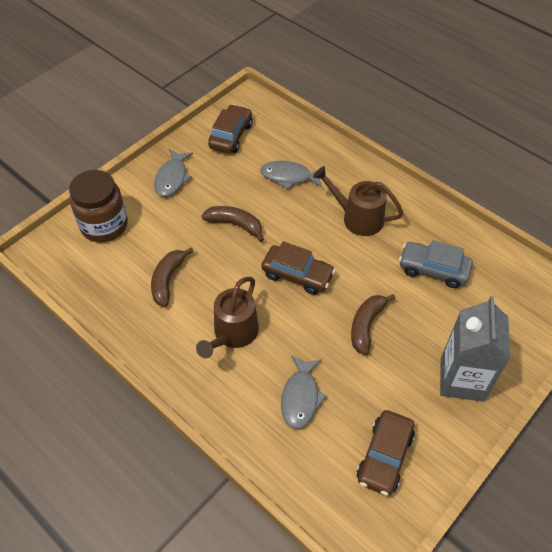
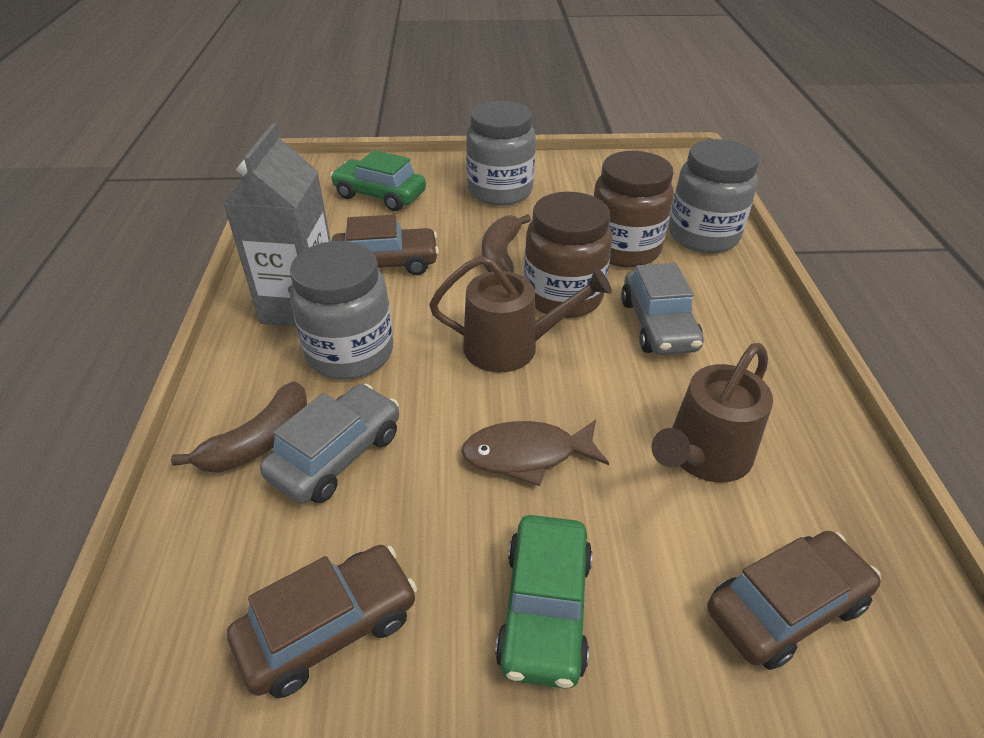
brown banana: [151,247,194,307] [202,206,264,242] [351,294,395,355] = 3 -> [171,381,307,473] [482,214,531,273] = 2
brown fish: none = 0 -> [461,419,609,486] = 1
brown jar: [69,170,128,242] = 1 -> [524,192,612,318] [594,151,674,268] = 2
green car: none = 0 -> [330,150,426,211] [495,515,592,689] = 2
grey car: [399,240,473,288] = 1 -> [260,384,399,504] [621,263,704,355] = 2
grey fish: [154,149,193,197] [260,161,322,189] [281,355,327,429] = 3 -> none = 0
grey jar: none = 0 -> [290,241,393,379] [466,101,536,206] [669,139,759,253] = 3

